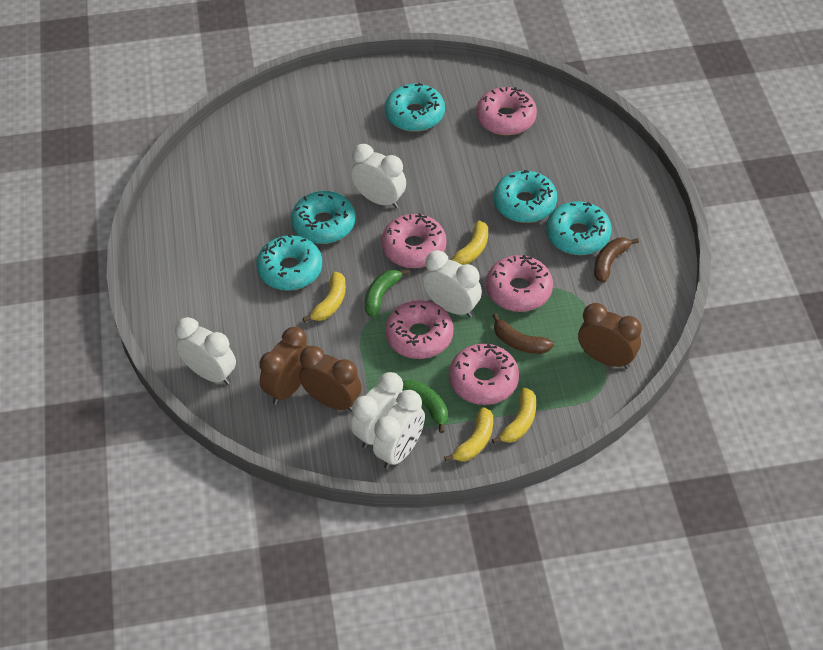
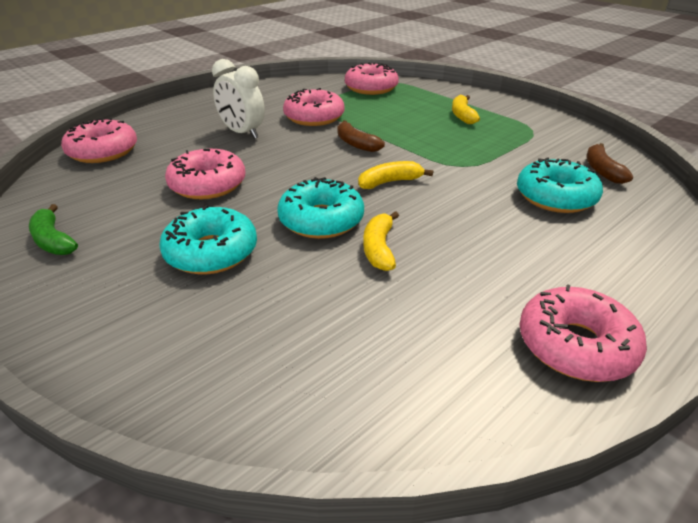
brown clock: [259,327,308,405] [299,345,362,412] [578,303,642,369] = 3 -> none = 0
green banana: [365,269,409,318] [402,380,448,433] = 2 -> [29,204,78,255] = 1
turquoise donut: [256,234,322,291] [291,191,355,244] [385,83,445,132] [493,170,557,223] [546,201,612,255] = 5 -> [159,205,257,274] [277,177,364,239] [517,157,603,213] = 3
white clock: [175,317,236,385] [351,144,406,208] [351,372,403,449] [373,390,425,469] [423,250,482,317] = 5 -> [212,59,265,139] = 1
yellow banana: [303,271,346,322] [444,407,493,462] [451,221,488,265] [492,388,536,444] = 4 -> [358,161,433,189] [363,211,399,271] [452,95,480,124] = 3

